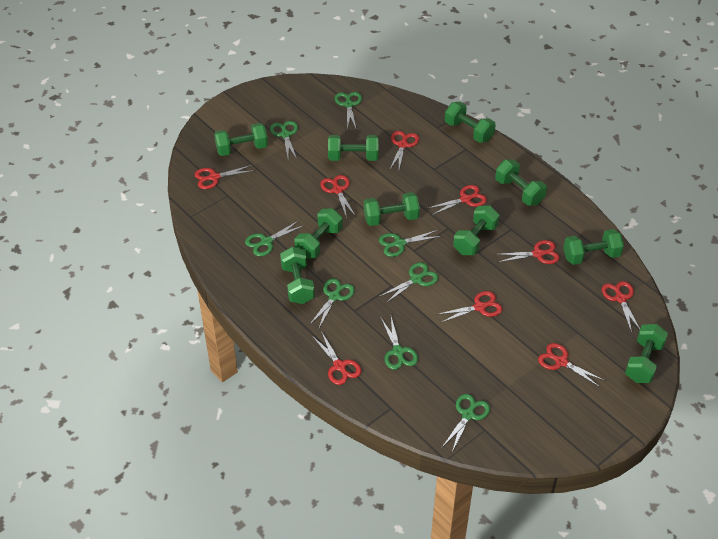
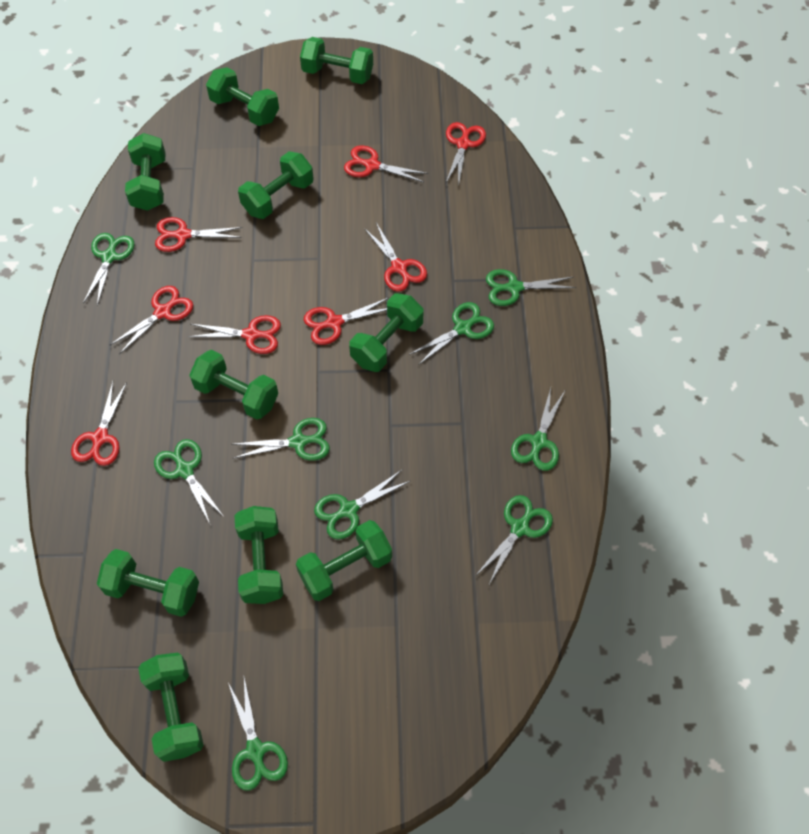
green scissors: [245,220,305,256] [270,121,298,159] [309,278,355,330] [335,92,362,129] [379,230,442,257] [379,262,438,303] [381,317,418,370] [442,394,490,452] = 8 -> [83,233,135,306] [154,439,225,524] [228,677,288,791] [233,418,330,461] [314,470,410,540] [409,302,494,365] [475,495,553,584] [486,269,576,306] [511,388,566,471] = 9
red scissors: [195,165,255,189] [312,331,361,385] [320,175,356,218] [390,131,419,169] [429,185,487,215] [436,291,502,323] [495,240,560,264] [538,343,606,388] [602,281,640,333] = 9 -> [71,382,127,466] [110,286,193,354] [155,217,243,252] [188,315,281,354] [304,297,390,345] [344,145,428,182] [364,223,427,292] [446,122,486,186] = 8

